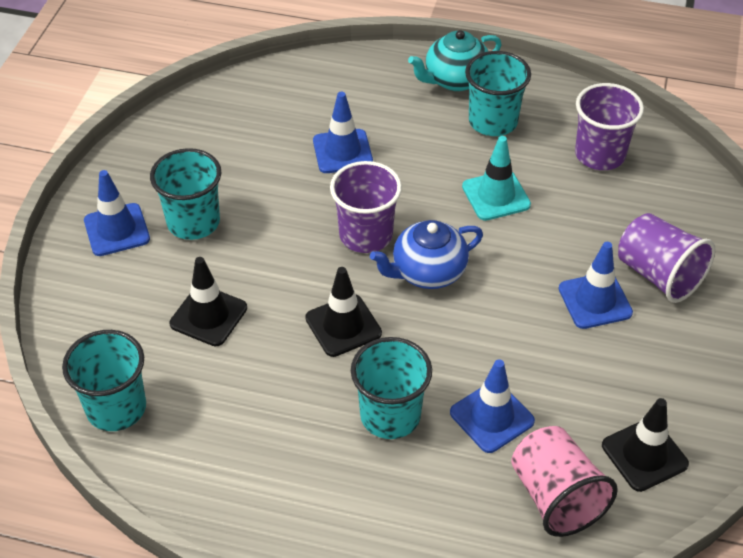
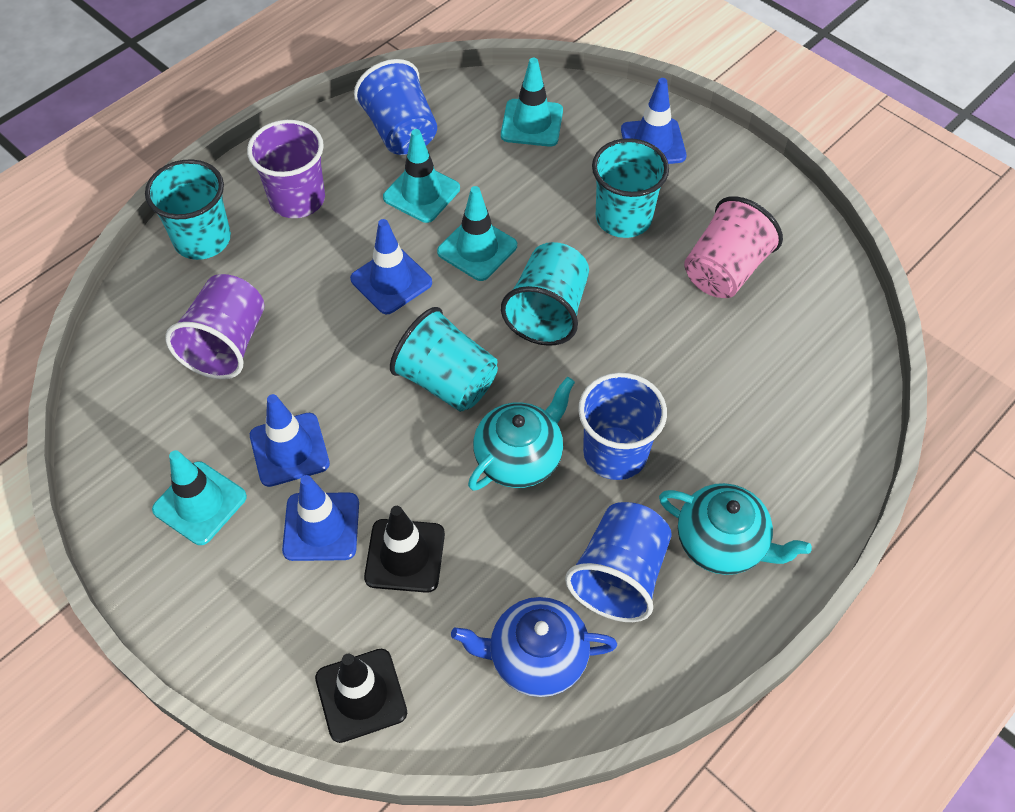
black traffic cone: [169,257,247,346] [305,267,382,357] [602,398,689,492] = 3 -> [315,649,407,743] [364,506,445,593] = 2
blue cup: none = 0 -> [354,59,437,155] [565,502,672,622] [578,373,667,480] = 3
purple cup: [330,161,402,253] [575,83,644,170] [618,213,715,303] = 3 -> [165,274,265,379] [247,120,325,218] = 2
turquoise teapot: [408,30,501,91] = 1 -> [468,377,575,491] [659,483,812,575] = 2
turquoise traffic cone: [462,136,531,221] = 1 -> [152,450,247,545] [383,129,460,223] [437,186,517,281] [501,58,563,147] = 4

